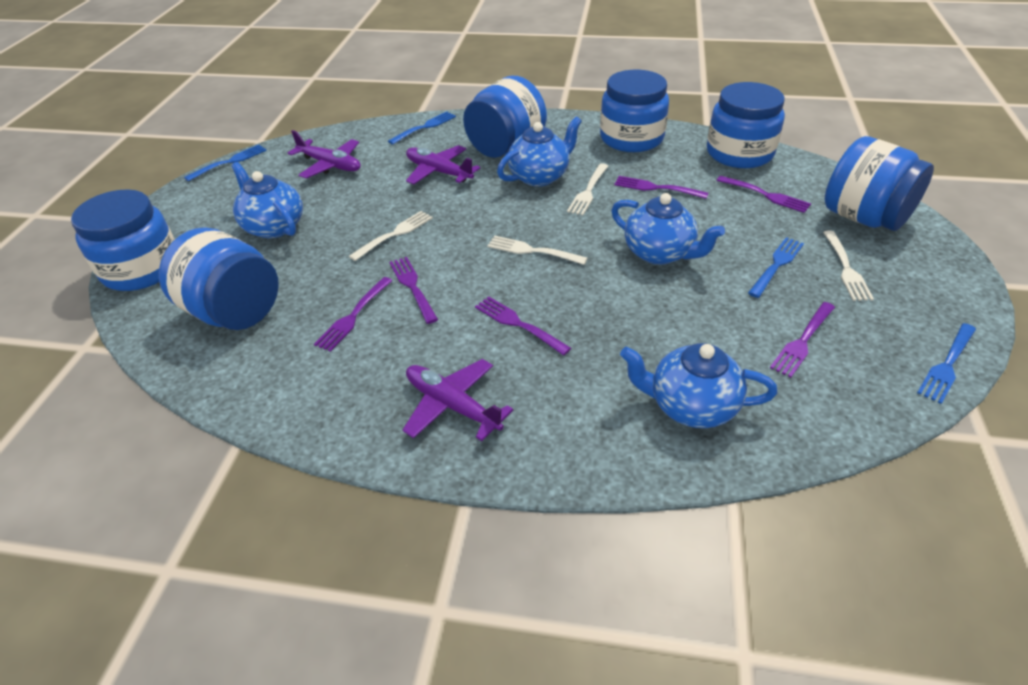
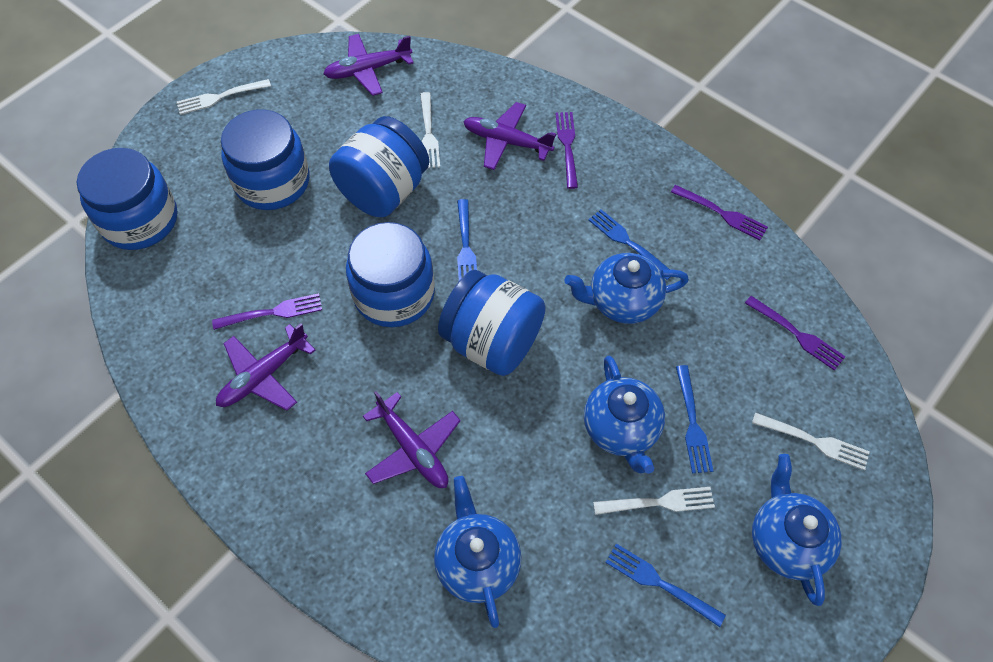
blue jar: [71,189,175,291] [159,227,279,330] [463,76,547,158] [600,70,669,152] [707,82,785,168] [825,136,934,231] = 6 -> [77,148,178,250] [221,109,309,210] [329,116,429,217] [346,222,435,327] [438,270,546,376] = 5
purple fork: [314,277,393,352] [389,257,438,324] [475,296,571,355] [615,176,708,199] [716,176,811,213] [770,302,835,378] = 6 -> [212,293,322,330] [555,112,578,189] [671,185,768,240] [745,296,845,371] = 4
purple plane: [288,130,361,178] [402,359,513,441] [406,145,480,185] = 3 -> [216,323,315,411] [323,34,414,96] [363,391,461,488] [463,102,556,170] = 4

